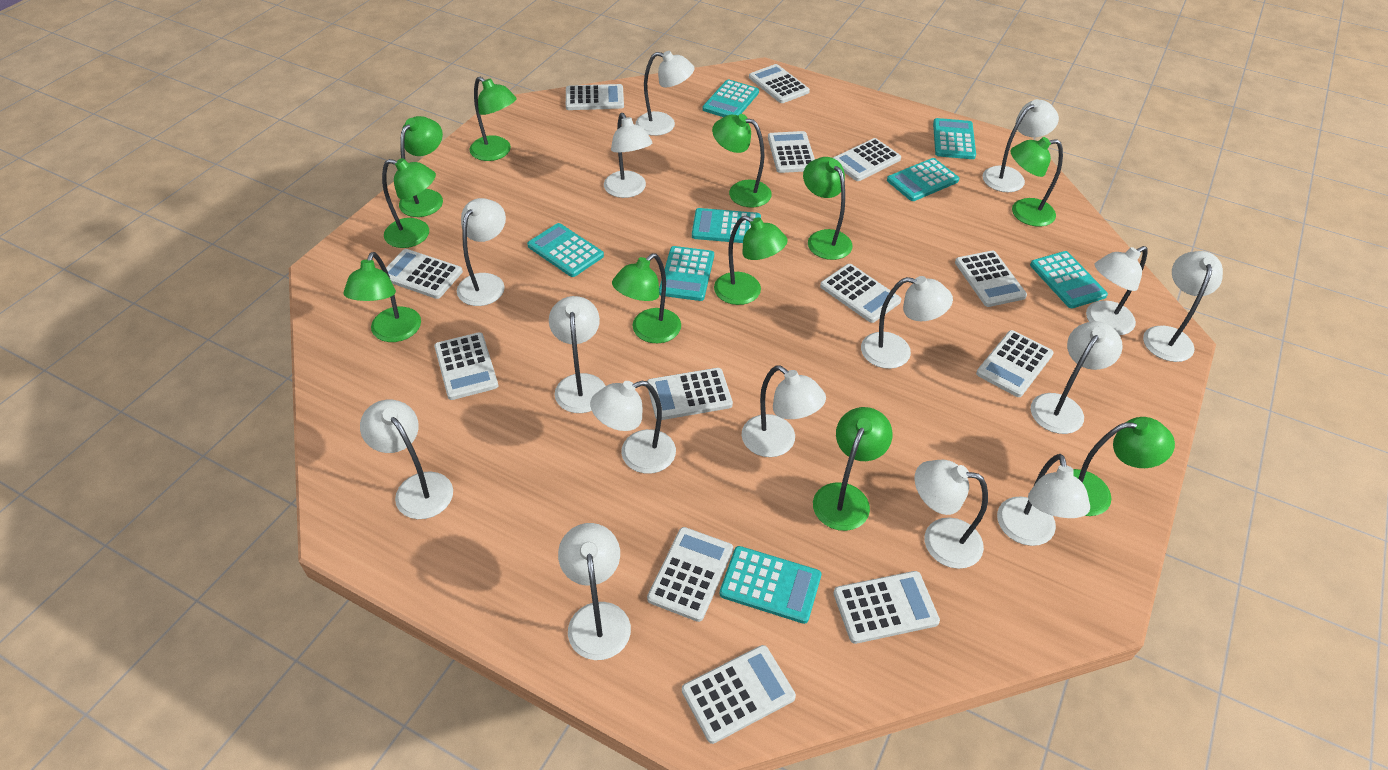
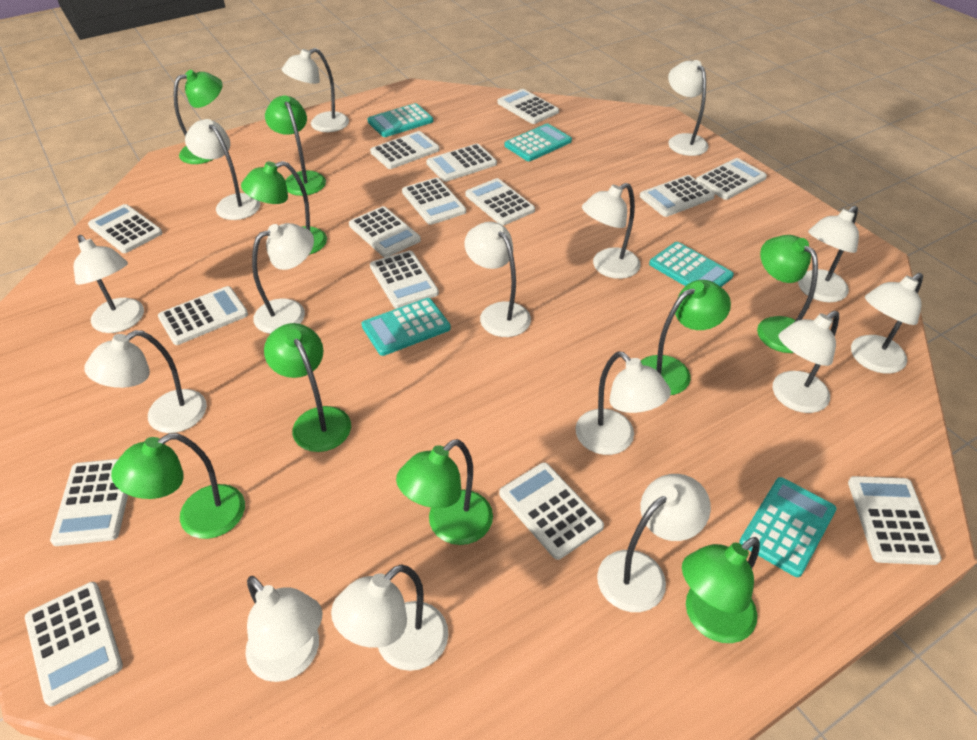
green lamp: [343,252,421,342] [382,158,436,248] [399,116,443,217] [469,77,517,161] [612,253,681,343] [712,114,772,207] [714,216,788,305] [803,157,853,260] [813,407,892,531] [1010,137,1063,227] [1073,417,1175,516] = 11 -> [111,433,245,539] [174,70,223,164] [241,161,327,255] [264,323,351,452] [265,95,326,196] [396,439,493,545] [641,280,731,395] [682,537,760,643] [757,235,818,353] = 9
turquoise calculator: [527,223,604,277] [659,246,714,301] [692,208,761,243] [702,79,759,117] [720,546,822,624] [887,158,959,201] [933,118,976,159] [1030,251,1108,308] = 8 -> [361,298,451,356] [368,103,433,137] [505,123,572,161] [649,242,734,287] [739,477,837,577] = 5
white calculator: [386,249,463,299] [434,332,498,400] [566,84,624,110] [647,368,733,420] [647,527,733,622] [682,645,796,744] [749,64,810,103] [768,131,815,173] [820,264,901,323] [833,138,901,181] [833,571,940,644] [955,251,1027,307] [976,330,1054,397] = 13 -> [25,582,123,706] [50,459,128,546] [88,204,163,253] [158,286,248,345] [349,206,421,257] [370,131,440,169] [370,250,439,308] [402,178,466,225] [426,144,497,182] [465,178,535,226] [497,89,559,124] [499,462,604,560] [640,175,715,217] [696,158,767,200] [848,476,942,565] = 15

